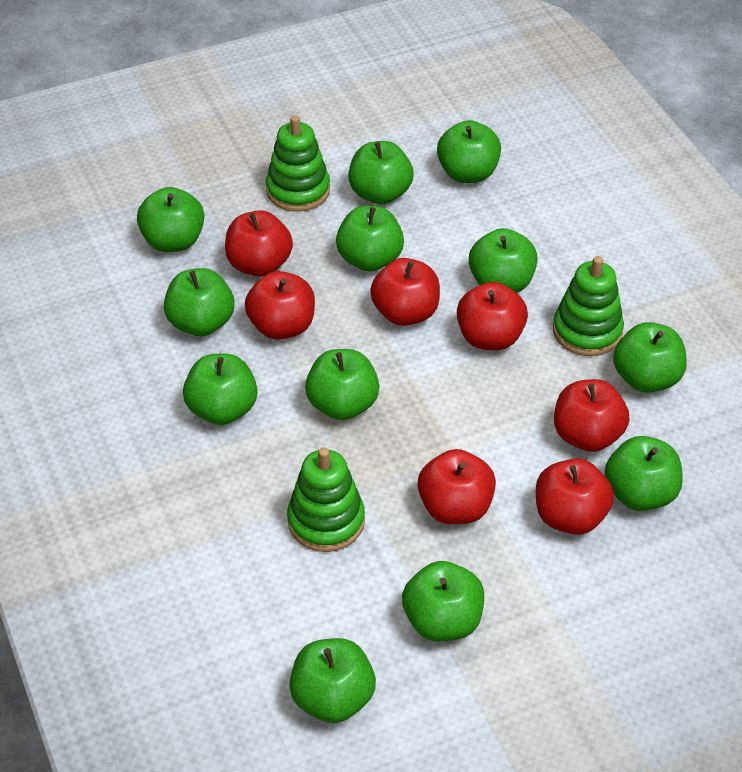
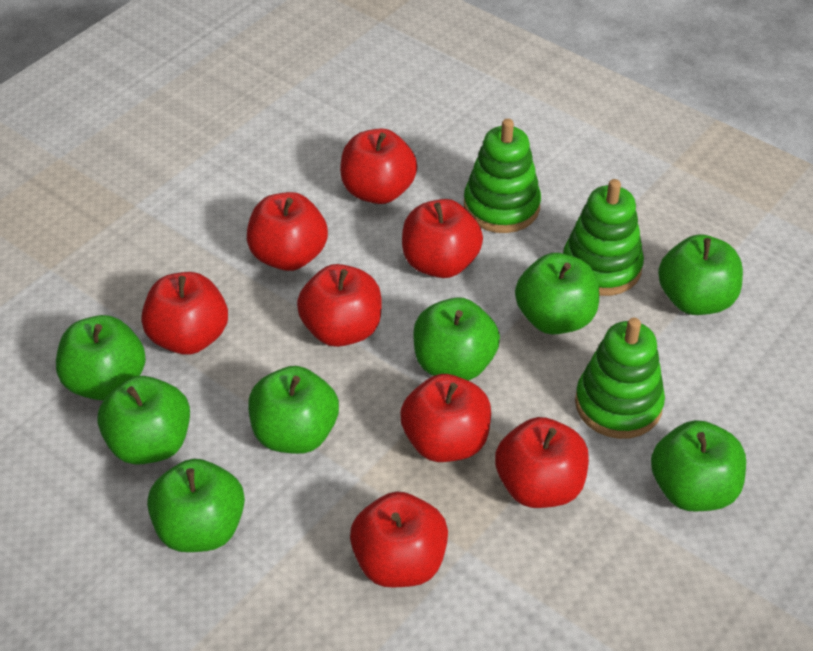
green apple: [137,187,204,252] [164,268,234,336] [183,353,258,425] [289,638,376,723] [305,349,379,420] [336,206,404,272] [348,141,413,204] [402,561,484,642] [437,120,501,183] [469,228,538,293] [604,436,683,511] [613,322,687,393] = 12 -> [56,315,146,400] [97,376,190,465] [147,459,245,552] [248,366,339,454] [413,297,500,381] [515,253,599,335] [651,420,746,512] [658,234,743,315] = 8
red apple: [225,210,293,277] [245,271,315,340] [370,258,440,326] [418,449,496,524] [457,282,528,350] [536,458,614,535] [554,379,629,452] = 7 -> [141,272,228,355] [247,192,328,271] [297,264,382,347] [340,128,417,204] [350,491,448,588] [400,374,491,462] [402,199,483,278] [495,417,589,508] = 8

